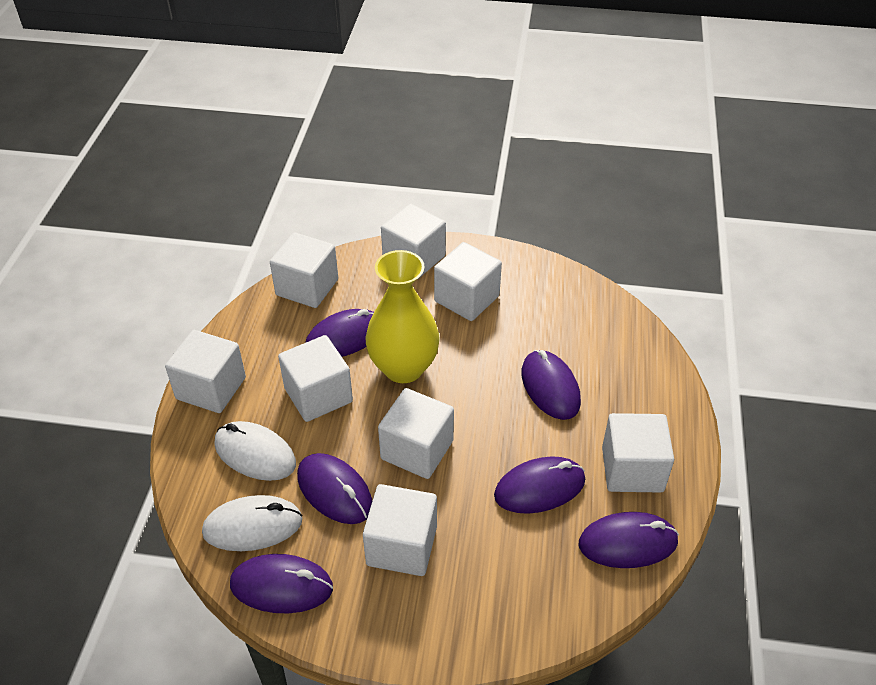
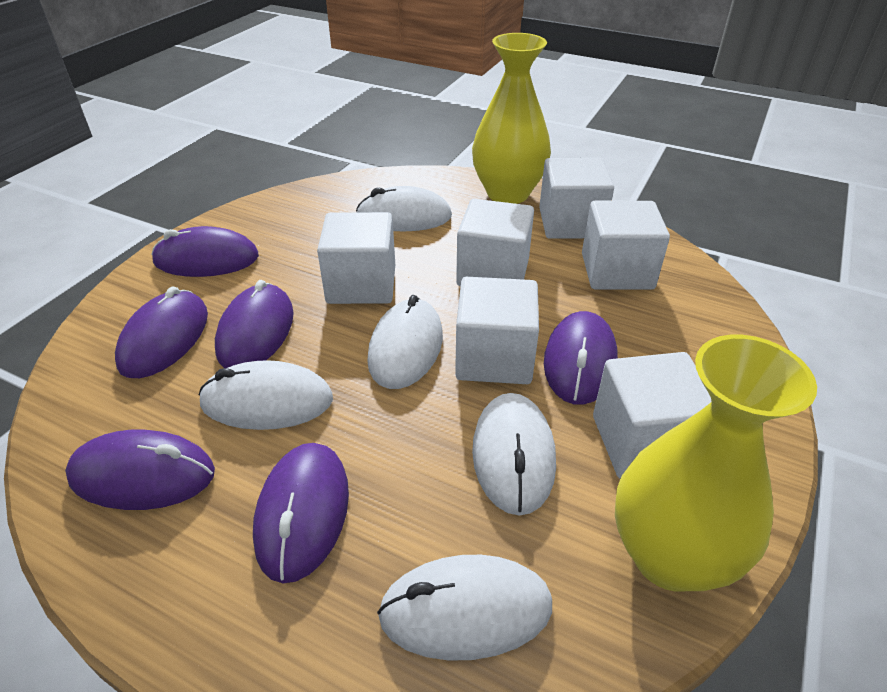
white cube: [165,330,246,413] [270,232,338,308] [278,335,353,422] [363,484,437,576] [378,388,454,479] [381,203,446,279] [434,242,502,321] [602,413,674,492] = 8 -> [317,212,395,304] [455,277,539,384] [456,199,534,286] [539,158,614,239] [582,201,670,290] [593,352,711,478] = 6
white mouse: [202,495,302,551] [215,421,296,481] = 2 -> [199,360,333,430] [356,186,452,231] [367,295,443,389] [377,555,552,661] [472,393,556,516] = 5
yellow vase: [366,250,440,383] = 1 -> [472,33,551,204] [615,335,817,592] = 2

